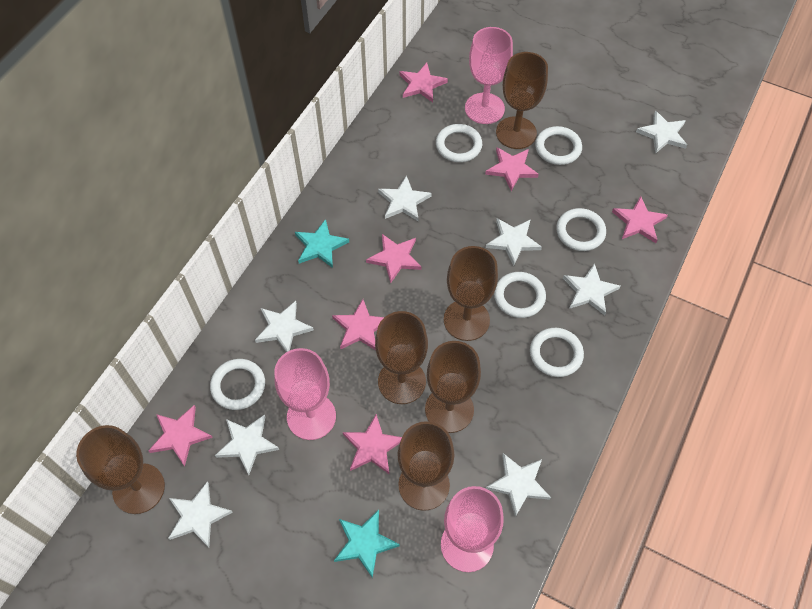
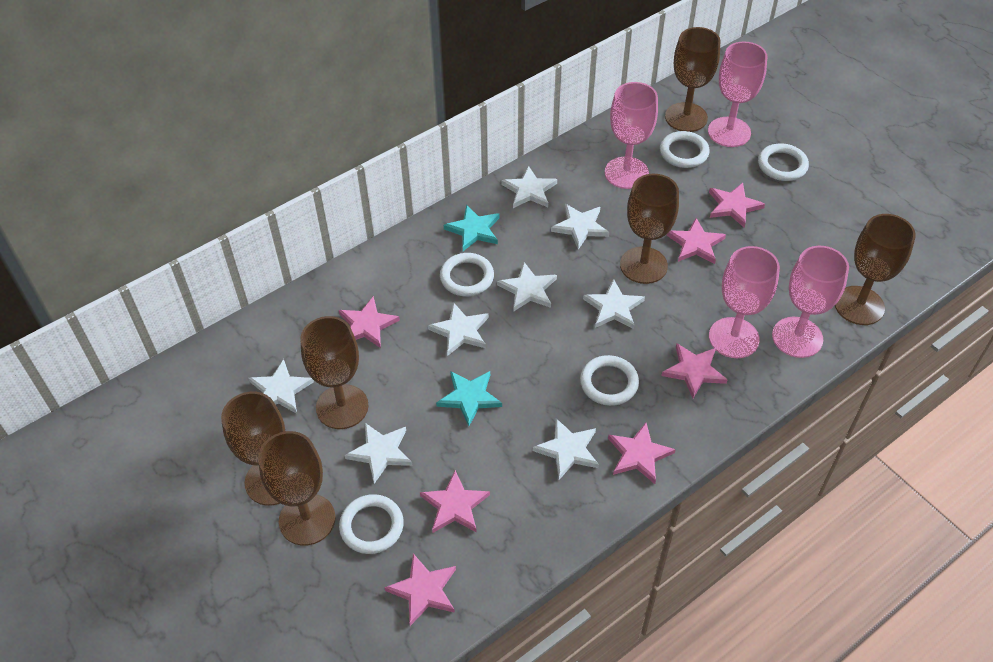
pink goblet: [274,348,336,440] [441,486,504,572] [465,27,513,124] = 3 -> [605,82,658,189] [708,41,767,147] [709,246,780,358] [772,246,849,358] = 4
white ring: [210,359,265,410] [436,124,482,162] [494,272,546,318] [530,328,584,377] [535,126,582,165] [556,208,606,251] = 6 -> [339,494,404,554] [440,253,494,296] [580,355,639,406] [660,131,710,168] [758,143,809,181] = 5

